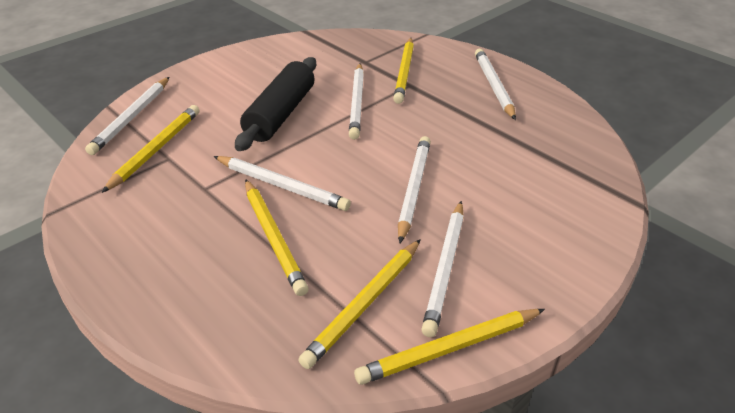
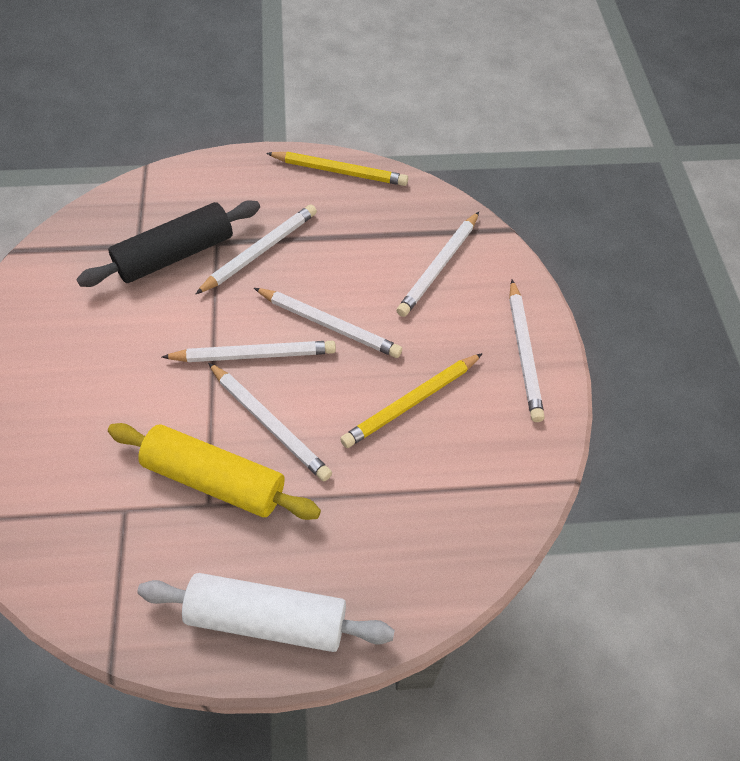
white rolling pin: none = 0 -> [137,573,394,652] = 1
yellow pencil: [102,105,199,193] [245,179,309,296] [299,239,421,369] [354,309,545,385] [393,38,414,104] = 5 -> [266,152,408,186] [340,353,483,448] = 2
yellow rolling pin: none = 0 -> [108,423,321,520] = 1

